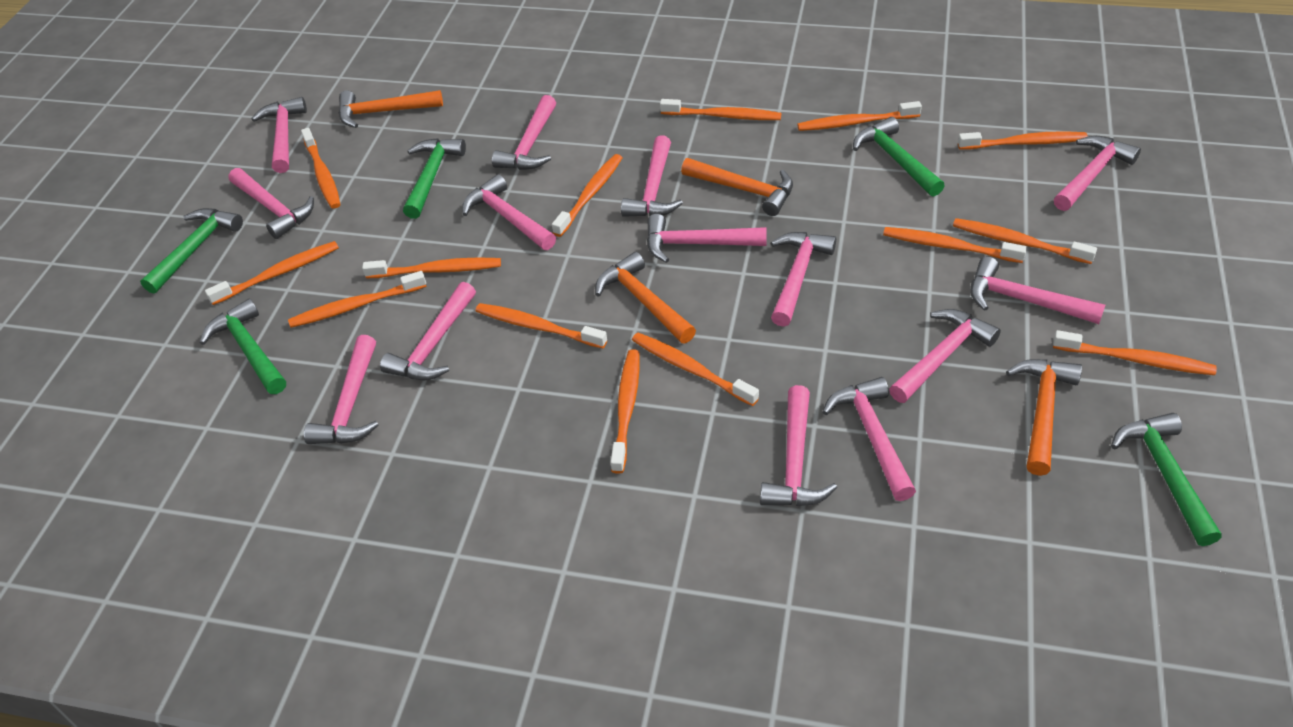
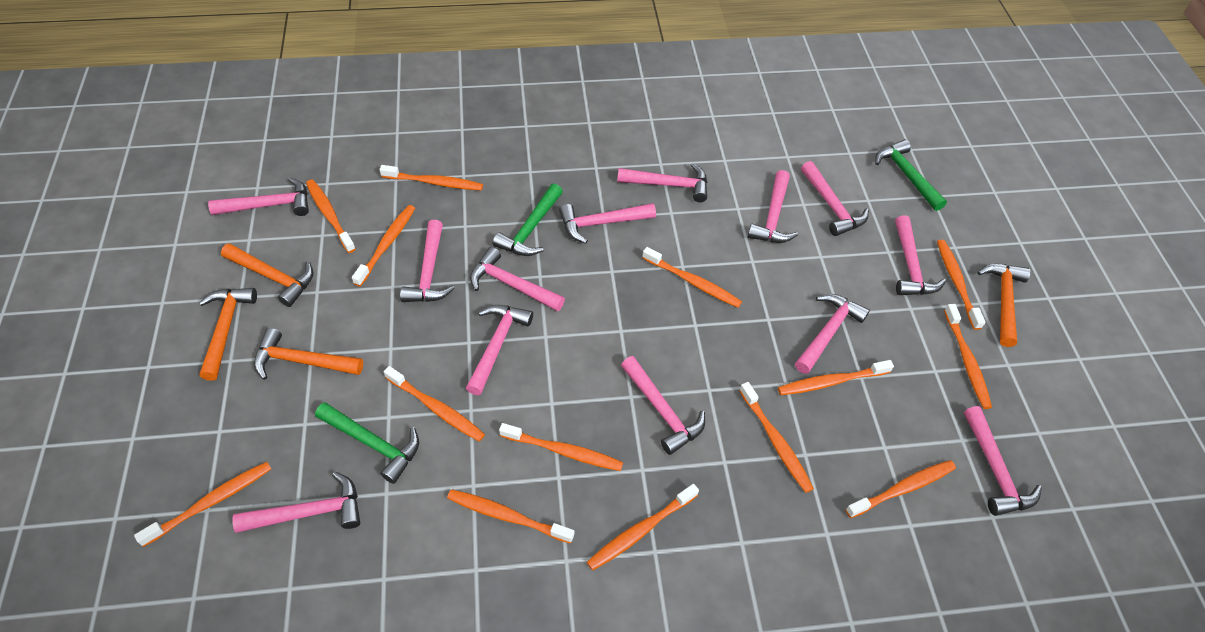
green hammer: [140,208,243,294] [200,299,286,394] [403,138,466,219] [853,117,945,197] [1111,413,1222,546] = 5 -> [315,402,419,484] [493,184,563,256] [875,139,947,211] = 3
pink hammer: [228,168,314,239] [251,97,307,173] [304,335,378,444] [380,282,476,380] [462,174,556,250] [492,95,556,170] [621,135,683,217] [647,214,767,263] [760,385,837,506] [771,232,836,327] [822,377,916,501] [889,309,1001,403] [970,257,1105,324] [1054,136,1141,211] = 14 -> [208,177,309,216] [232,472,360,533] [400,220,454,302] [466,305,533,395] [470,247,565,312] [559,203,656,244] [617,163,708,202] [621,356,705,455] [748,170,798,243] [795,294,870,374] [801,161,869,236] [895,215,946,295] [964,406,1042,516] = 13

